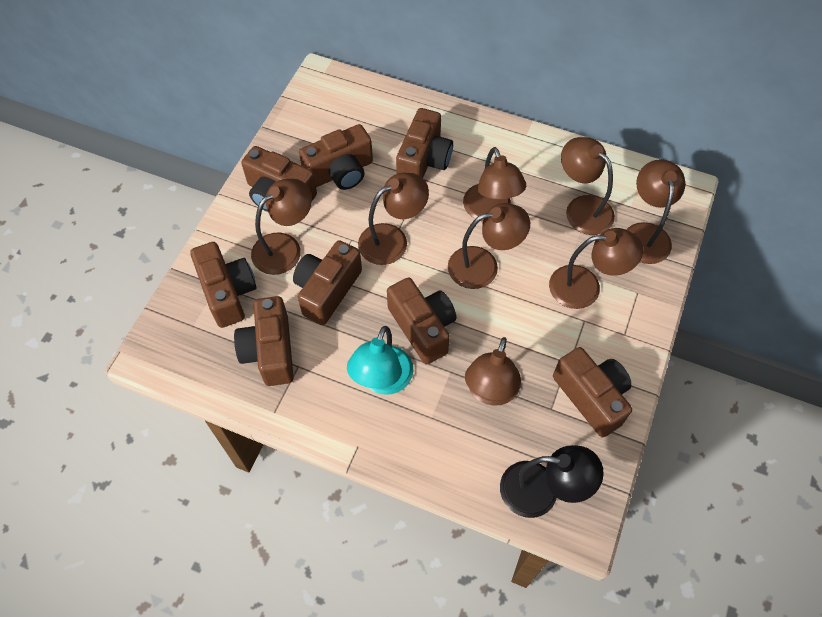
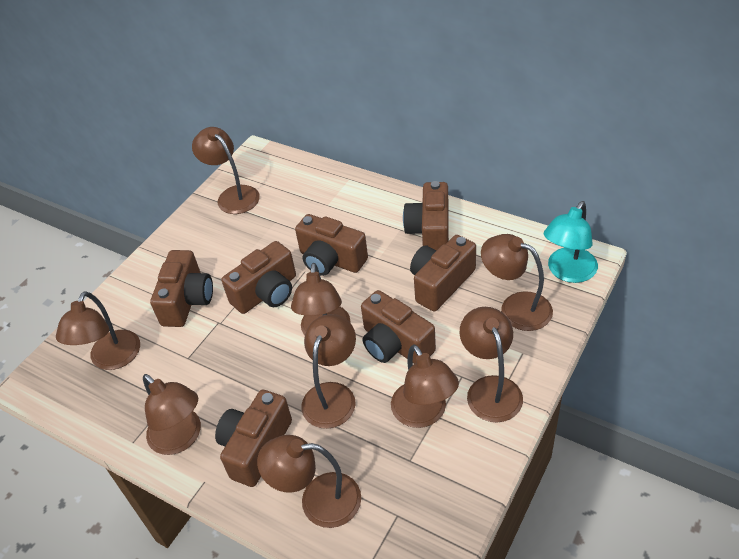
black lamp: [500,445,604,518] = 1 -> none = 0
brown camera: [190,242,257,328] [234,296,294,386] [241,146,317,212] [293,240,362,325] [299,124,373,190] [387,278,456,364] [396,108,453,178] [553,347,632,437] = 8 -> [150,250,213,327] [215,390,292,487] [222,241,296,314] [295,214,368,276] [361,290,436,364] [403,181,449,250] [410,235,476,311] = 7
brown lamp: [251,179,312,275] [358,173,429,265] [448,203,530,289] [463,147,526,222] [465,337,521,406] [549,228,643,309] [561,137,615,235] [626,159,685,264] = 8 -> [56,291,140,370] [143,374,201,455] [192,127,260,214] [257,435,361,528] [291,263,351,335] [301,314,356,429] [391,344,459,428] [460,307,523,423] [481,234,553,331] = 9

